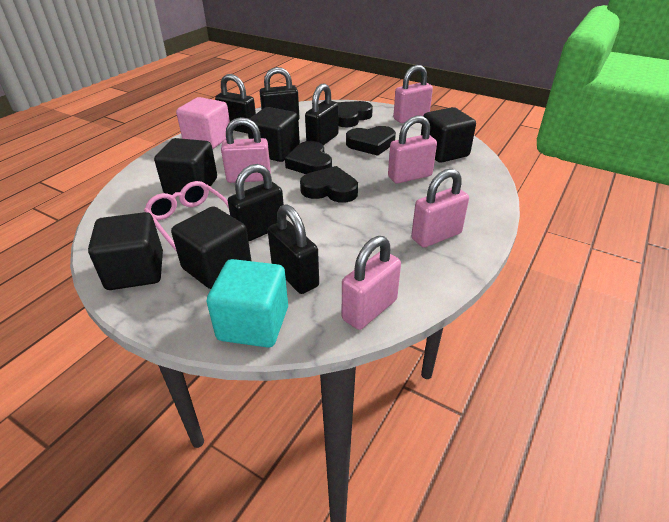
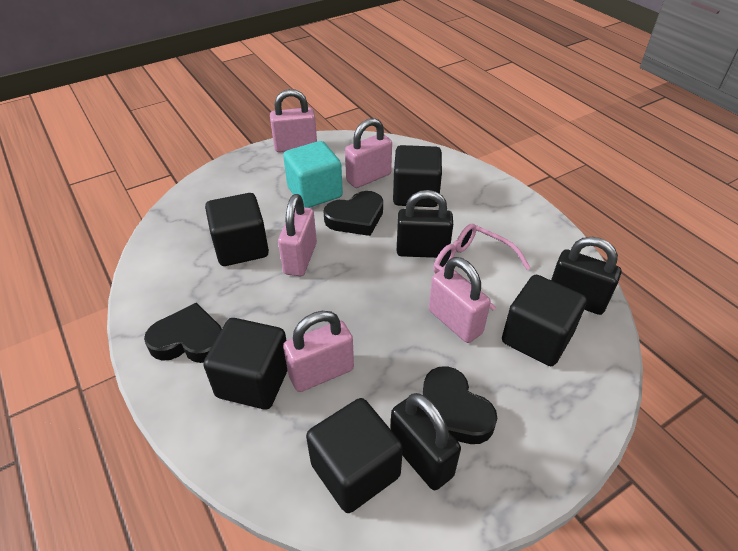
black heart: [285,141,332,174] [300,166,358,203] [337,101,373,127] [346,126,396,156] = 4 -> [144,302,222,363] [323,191,383,236] [423,366,497,444] = 3
black padlock: [215,74,256,134] [228,164,284,241] [260,67,300,121] [268,204,319,294] [305,83,339,145] = 5 -> [390,393,461,490] [397,190,453,258] [551,237,621,315] = 3
pink cube: [176,97,230,149] = 1 -> none = 0

